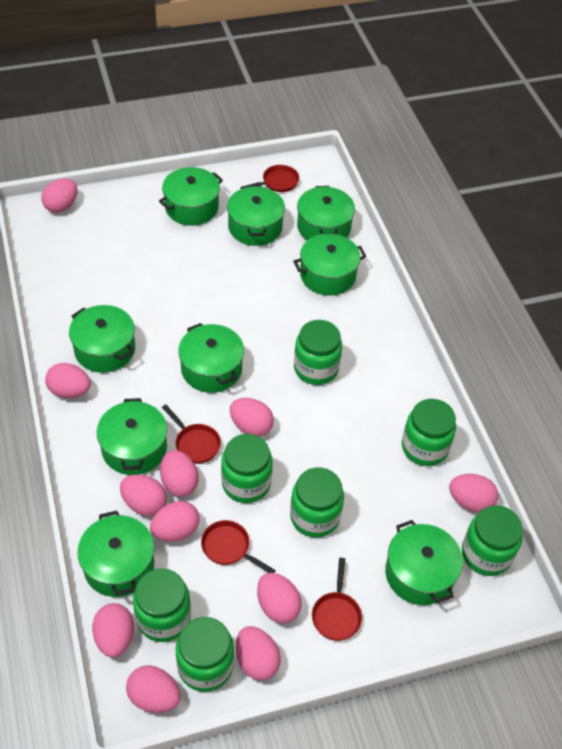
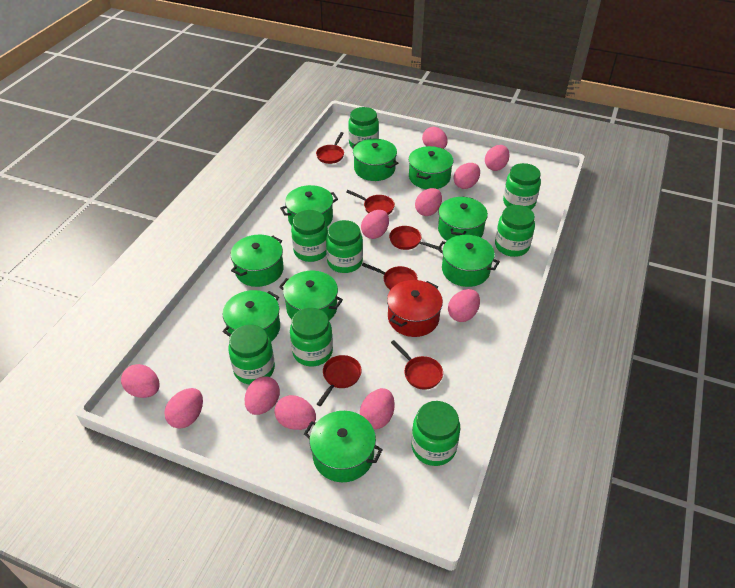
green jar: [133,568,191,642] [176,617,234,692] [221,434,273,503] [290,467,344,538] [294,320,342,385] [402,399,456,466] [462,505,523,576] = 7 -> [228,325,275,384] [290,308,333,366] [291,210,328,262] [326,220,363,273] [348,107,379,149] [411,401,460,466] [495,205,535,257] [503,163,541,210] = 8
red pan: [162,405,221,464] [201,520,276,573] [240,165,299,192] [312,558,362,641] = 4 -> [316,132,344,164] [317,355,362,406] [346,190,395,215] [362,263,418,290] [389,226,442,250] [391,340,443,390] = 6
red pot: none = 0 -> [387,280,443,337] = 1

